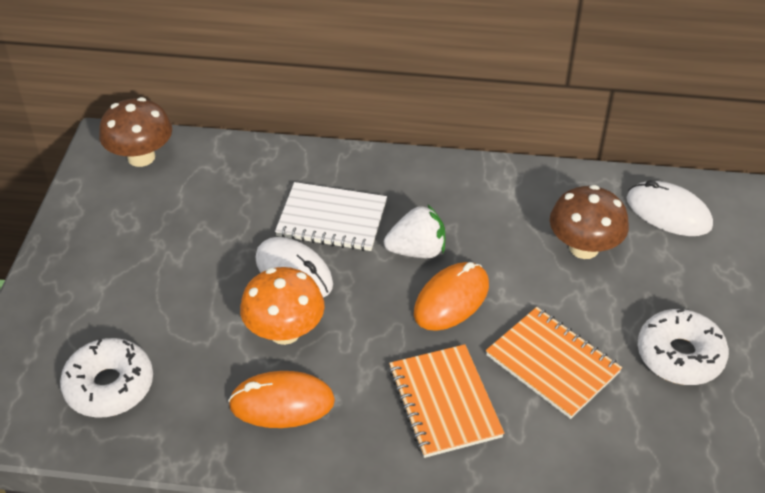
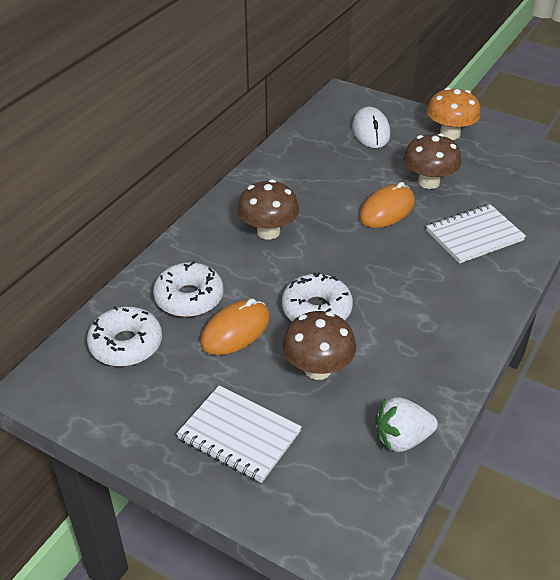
brown mushroom: [99,97,172,167] [550,185,629,259] = 2 -> [237,179,299,239] [282,311,356,380] [403,133,461,189] = 3
orange notebook: [389,344,504,458] [486,307,622,419] = 2 -> none = 0
white donut: [60,338,153,418] [638,309,729,385] = 2 -> [87,306,162,367] [153,261,223,317] [282,272,353,321] = 3
white mouse: [255,237,333,298] [627,180,713,236] = 2 -> [352,107,390,148] = 1
white notebook: [275,182,387,251] = 1 -> [176,385,302,483] [426,204,526,263] = 2

